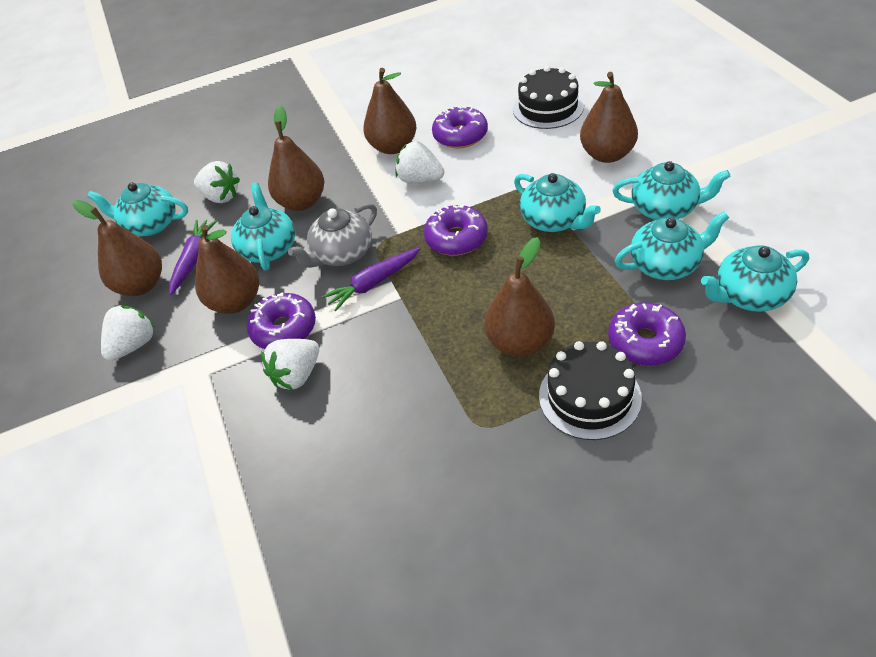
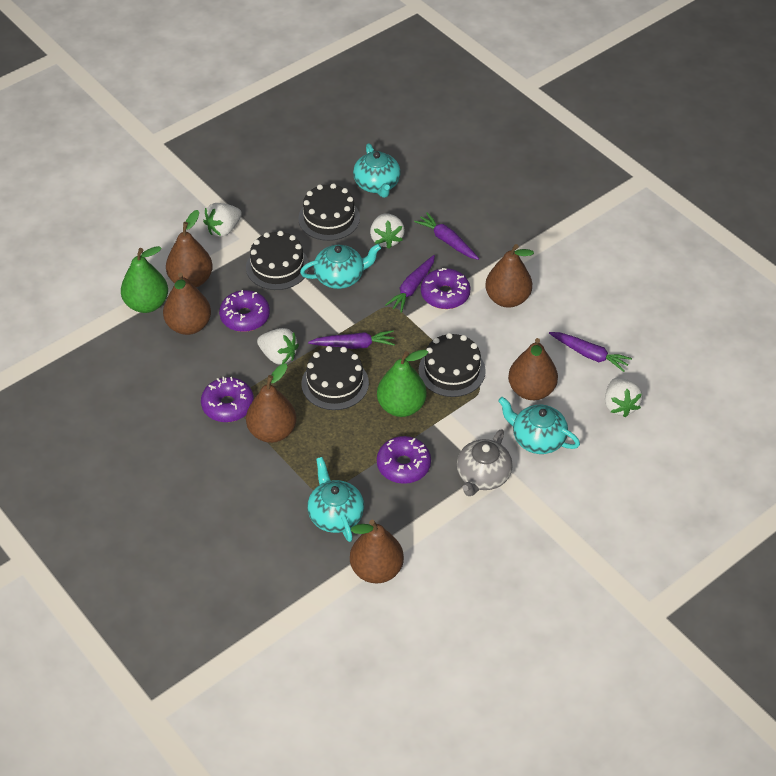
black cake: [513,66,584,129] [539,341,642,440] = 2 -> [246,231,309,290] [298,183,360,241] [301,346,369,410] [419,333,486,397] = 4
green pear: none = 0 -> [121,246,168,313] [377,350,428,417] = 2
purple carrot: [169,220,217,295] [322,247,420,311] = 2 -> [308,330,395,349] [385,255,435,313] [414,212,479,260] [549,332,632,372] = 4
turquoise teapot: [87,183,188,236] [231,183,295,270] [514,173,601,232] [613,161,731,220] [615,211,729,280] [701,245,809,312] = 6 -> [300,244,381,289] [307,457,364,542] [353,143,401,198] [498,397,580,454] = 4

